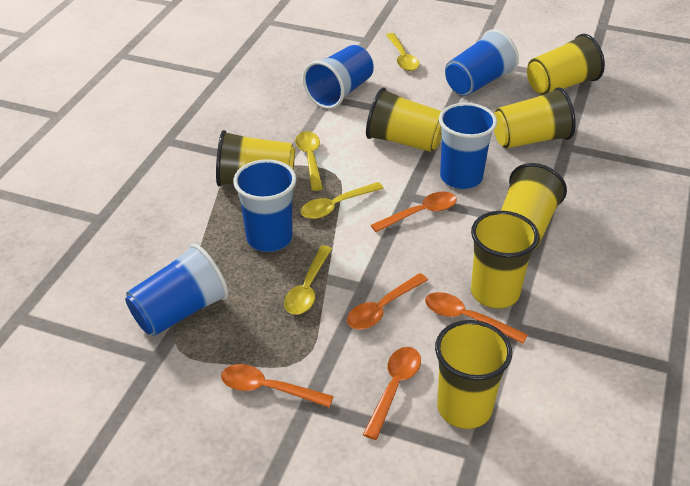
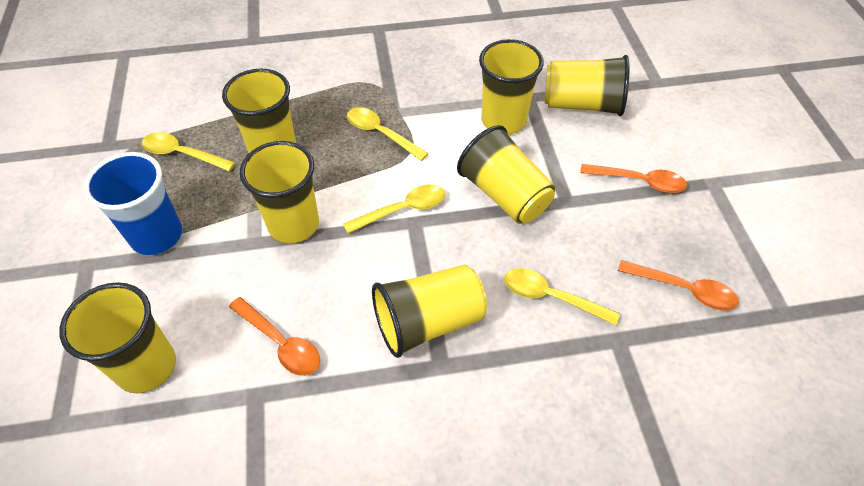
blue cup: [125,244,229,336] [233,159,296,252] [303,45,374,109] [439,103,497,189] [445,29,519,96] = 5 -> [84,152,182,255] = 1
orange spoon: [221,364,333,408] [347,273,428,329] [363,347,421,440] [371,192,457,232] [425,292,528,344] = 5 -> [229,297,320,376] [580,164,687,193] [618,260,739,310] = 3

